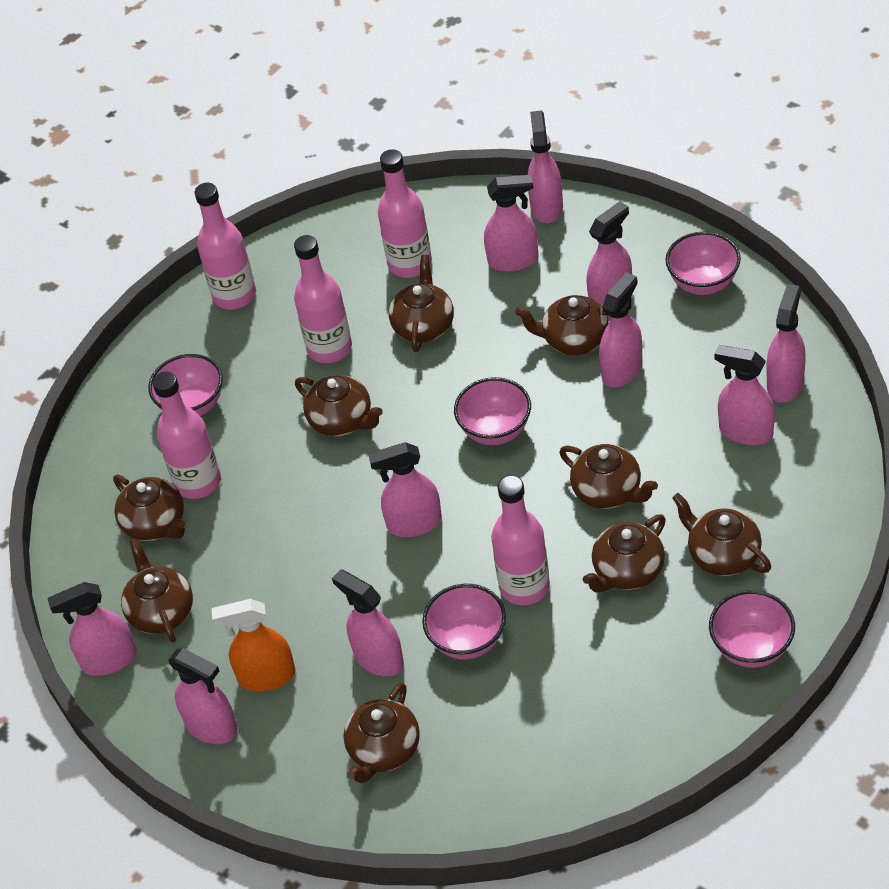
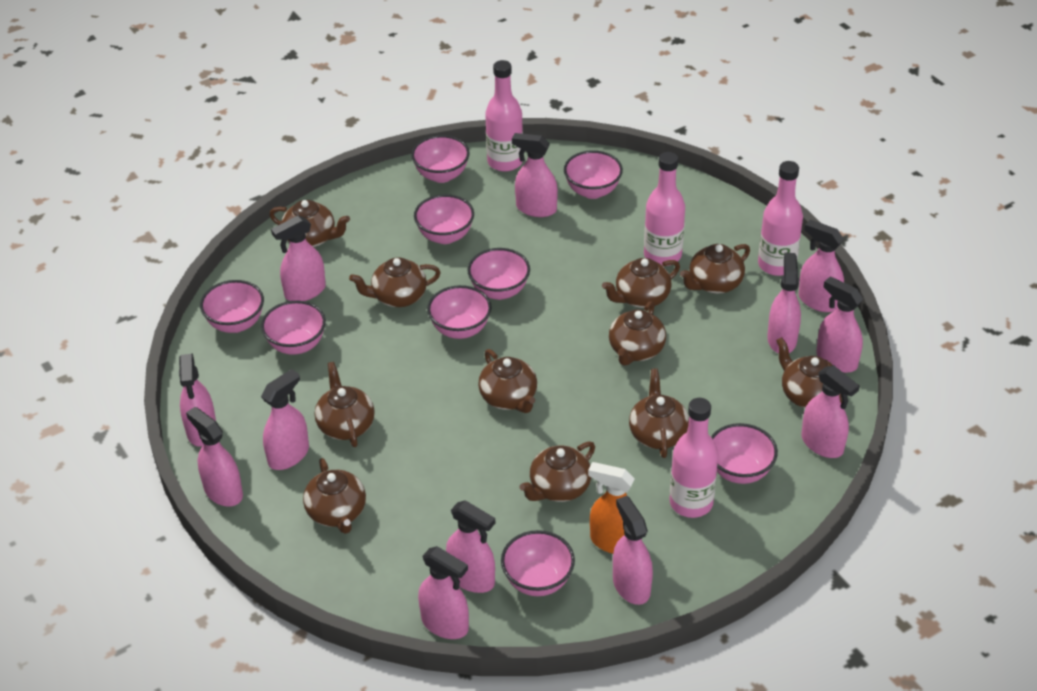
brown teapot: [113,474,185,541] [121,539,193,643] [295,375,383,436] [343,682,420,783] [389,255,454,352] [515,295,609,355] [559,444,658,509] [583,515,666,593] [672,493,771,576] = 9 -> [269,200,350,247] [303,458,366,534] [315,362,375,447] [349,257,441,307] [478,349,537,413] [519,441,595,502] [602,258,680,308] [609,301,666,366] [629,369,689,458] [680,244,750,294] [776,337,842,408] = 11
pink bottle: [153,372,221,499] [194,183,256,310] [294,235,352,363] [378,149,432,278] [491,475,550,605] = 5 -> [485,60,523,172] [644,152,685,266] [669,398,718,518] [758,161,803,276] = 4
pink bowl: [148,354,223,416] [422,584,506,660] [454,377,531,445] [665,232,741,295] [709,590,795,668] = 5 -> [200,280,264,333] [261,301,326,355] [411,135,470,183] [414,194,474,244] [427,285,491,339] [468,248,530,300] [501,530,575,596] [564,150,623,199] [711,423,778,484] = 9
pink spray bottle: [47,582,137,676] [168,648,238,744] [332,570,404,676] [368,442,442,537] [484,175,538,272] [527,110,563,223] [586,201,632,307] [599,272,642,388] [714,345,775,445] [767,284,806,403] = 10 -> [179,354,216,447] [186,407,243,506] [261,369,309,470] [271,215,326,301] [418,546,469,639] [446,500,495,593] [512,133,558,217] [613,496,653,605] [767,253,801,353] [798,219,844,312] [801,365,860,458] [816,276,863,373] = 12

